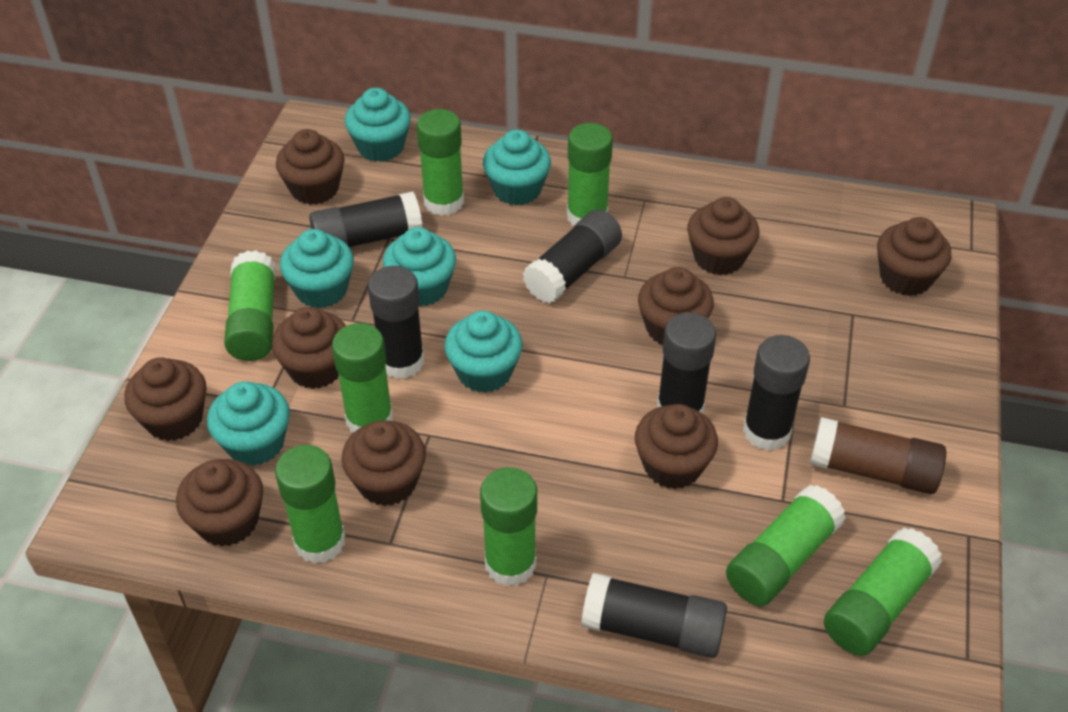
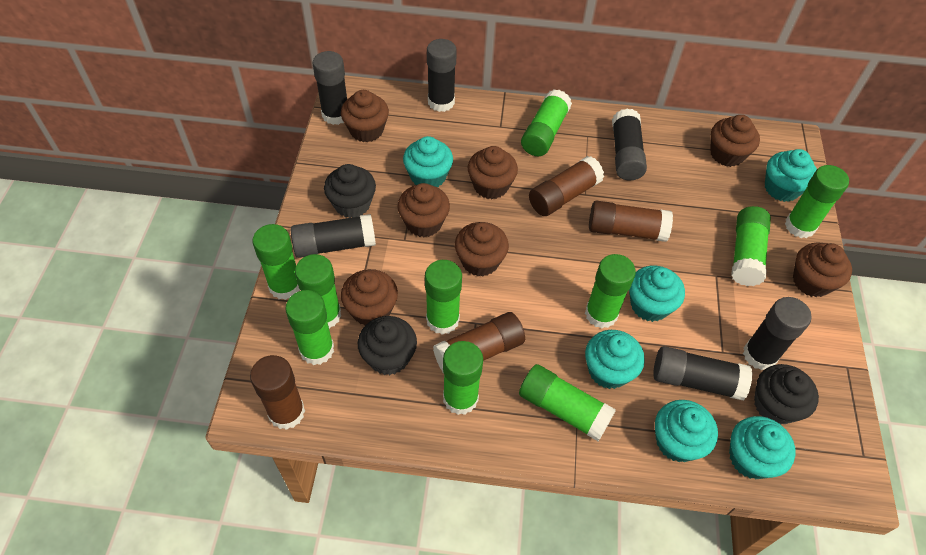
black cupcake: none = 0 -> [324,164,376,218] [358,316,417,375] [754,364,819,424] = 3
brown cupcake: [124,357,207,441] [176,459,263,547] [272,307,346,389] [276,129,345,205] [341,420,426,506] [635,404,718,489] [638,267,714,344] [687,197,759,275] [877,217,951,296] = 9 -> [341,90,389,142] [341,269,398,326] [397,183,450,237] [455,222,509,277] [468,146,518,199] [710,115,760,167] [793,243,852,297] = 7
brown glue stick: [810,417,946,494] = 1 -> [250,355,305,430] [433,312,525,372] [529,156,604,216] [589,201,673,242] = 4
green glue stick: [224,250,276,361] [275,445,345,564] [332,323,393,433] [417,109,464,216] [480,467,537,586] [567,123,613,226] [726,485,846,606] [824,528,942,656] = 8 -> [252,224,300,300] [285,290,334,365] [295,254,341,329] [425,260,462,335] [443,341,483,415] [519,364,616,441] [521,89,572,156] [585,254,636,328] [731,206,771,286] [785,165,849,238] = 10

